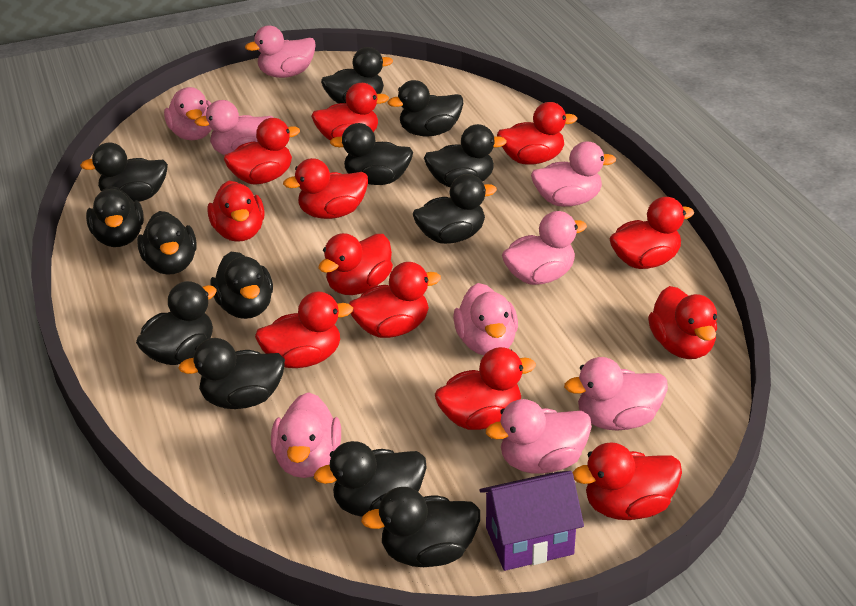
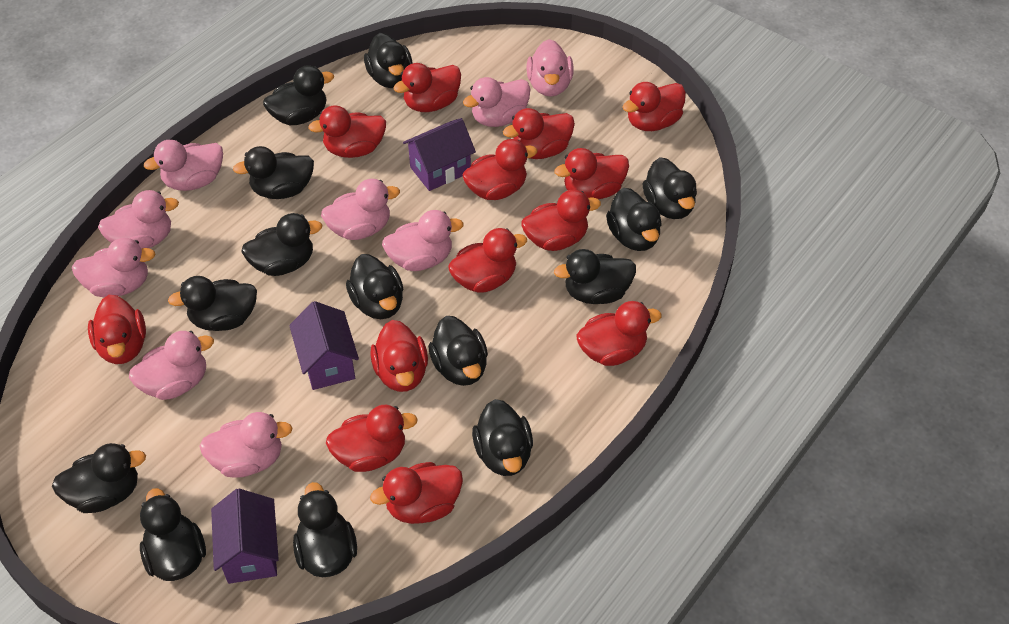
black duck: [80,143,168,202] [86,186,144,247] [136,281,217,365] [137,211,197,275] [178,338,285,409] [210,252,273,319] [314,441,426,517] [321,47,393,104] [330,123,413,185] [361,487,480,567] [387,80,463,136] [413,174,497,244] [424,124,507,187] = 13 -> [52,443,146,513] [140,488,206,581] [168,276,257,331] [233,146,314,199] [241,213,322,276] [263,65,334,125] [293,482,357,577] [346,254,404,319] [364,33,412,88] [428,316,488,386] [472,399,533,476] [554,249,636,304] [606,188,662,251] [643,157,697,219] = 14
purple house: [479,471,584,571] = 1 -> [211,488,279,584] [289,301,359,390] [403,118,476,191] = 3
red duck: [207,181,265,242] [224,118,300,185] [255,291,353,368] [283,158,368,219] [311,83,389,141] [318,233,393,295] [349,262,441,338] [435,347,536,430] [497,102,577,165] [572,442,682,520] [609,197,694,269] [648,286,717,359] = 12 -> [88,295,146,364] [308,105,386,158] [326,405,418,472] [370,320,428,392] [370,462,463,524] [393,63,461,112] [448,228,527,293] [462,139,537,200] [503,108,575,159] [521,190,601,251] [554,148,629,199] [576,301,662,366] [622,82,686,131] = 13

